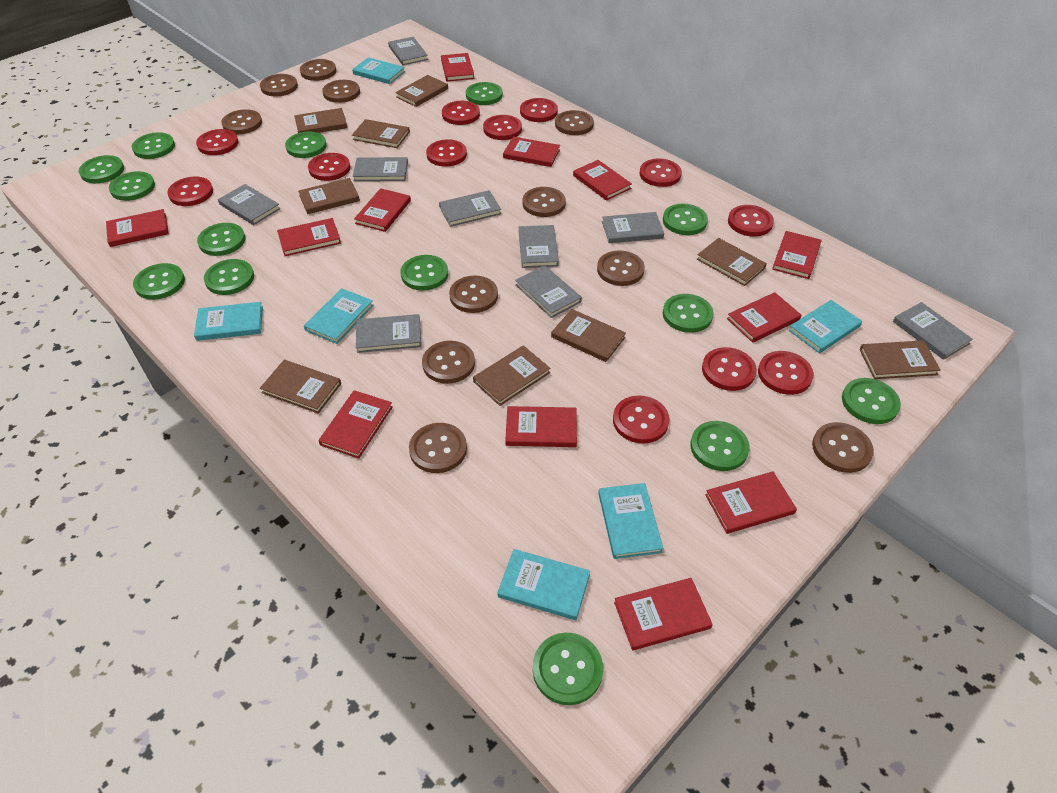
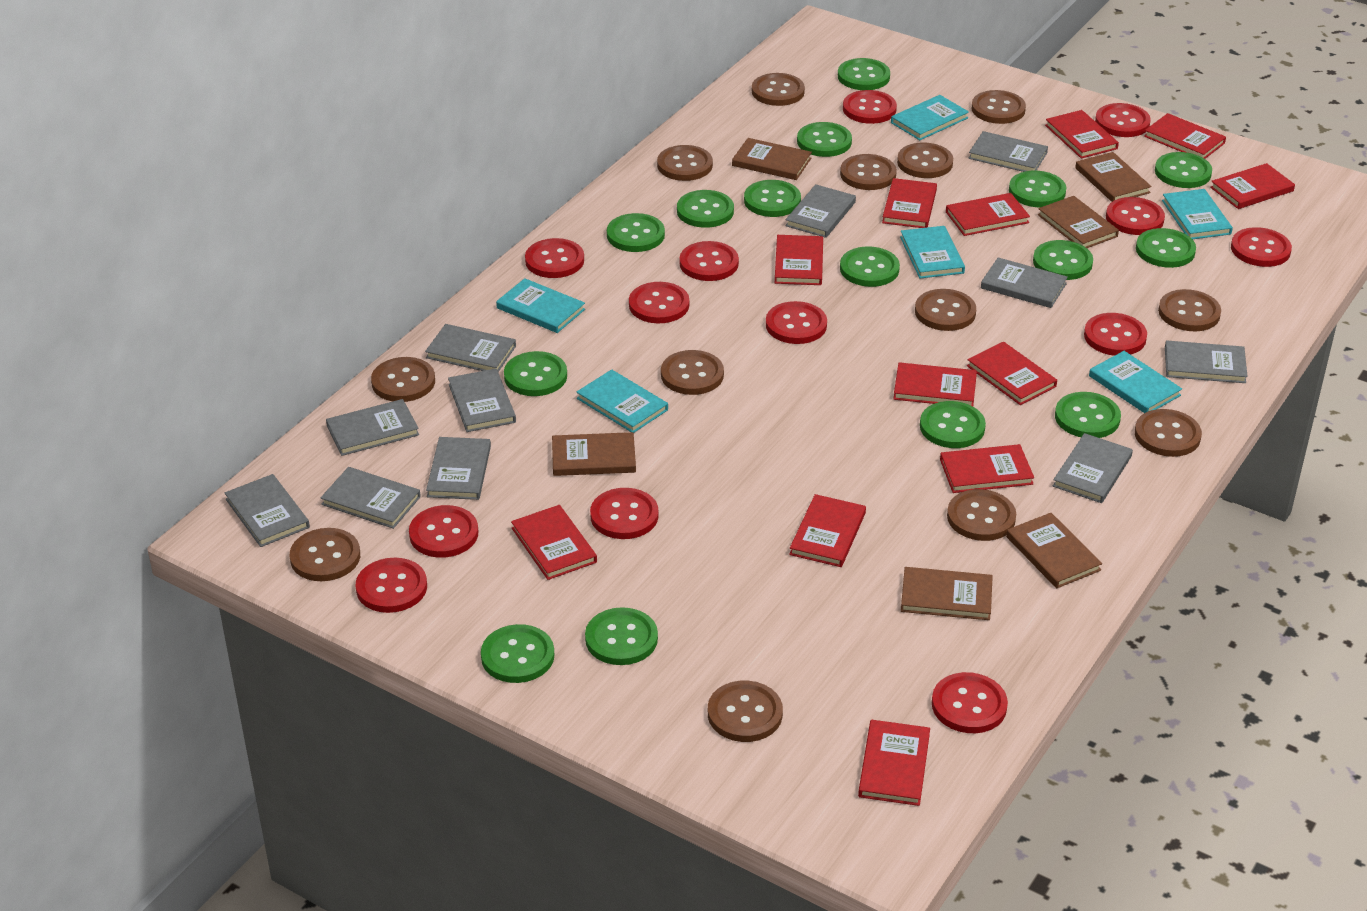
brown book: [260,360,341,414] [294,108,347,133] [298,178,360,214] [352,119,410,148] [395,75,448,107] [473,345,550,406] [551,309,626,362] [697,238,767,286] [860,340,941,379] = 9 -> [552,432,636,476] [732,138,812,180] [901,567,993,620] [1006,513,1102,588] [1038,196,1119,248] [1075,152,1152,202] = 6
brown button: [221,109,262,134] [260,74,298,97] [300,59,336,81] [322,80,360,103] [409,423,467,473] [422,341,475,384] [449,275,498,313] [523,187,566,217] [555,110,594,135] [597,251,645,286] [812,422,874,473] = 11 -> [290,528,360,581] [371,357,435,402] [657,145,713,181] [661,350,724,395] [708,681,783,742] [752,73,805,106] [840,154,897,190] [897,142,953,178] [915,289,976,331] [947,489,1016,541] [971,90,1026,124] [1135,409,1202,457] [1158,289,1221,331] = 13
green button: [79,155,124,183] [109,171,155,201] [132,132,175,159] [133,263,185,300] [197,223,245,256] [204,259,254,295] [285,132,327,158] [401,255,448,291] [466,82,503,105] [533,633,603,705] [663,204,708,235] [663,294,714,333] [690,421,750,471] [842,378,901,424] = 14 -> [481,624,554,683] [504,351,567,396] [585,607,658,665] [607,213,665,252] [677,190,734,228] [744,180,801,217] [797,122,852,157] [838,58,890,90] [840,247,900,287] [920,401,986,448] [1009,171,1066,207] [1033,240,1093,280] [1055,392,1121,438] [1136,228,1196,268] [1155,152,1212,188] = 15
grey book: [218,184,281,225] [353,157,408,181] [356,314,421,353] [388,37,428,65] [439,190,501,227] [515,265,582,318] [519,225,559,268] [602,212,664,243] [893,302,973,360] = 9 -> [225,474,310,547] [321,467,421,529] [326,399,419,456] [425,324,516,372] [426,437,491,500] [448,369,516,432] [785,184,856,238] [969,131,1048,172] [981,257,1068,308] [1053,433,1133,503] [1165,340,1248,383] = 11
red button: [167,177,213,206] [196,129,239,155] [308,153,350,181] [426,139,467,167] [442,101,480,125] [483,115,522,140] [520,98,558,122] [613,395,670,443] [640,158,682,187] [702,347,757,391] [728,205,774,237] [758,351,814,395] = 12 -> [356,558,427,613] [409,505,478,558] [525,238,584,278] [590,488,659,539] [629,282,689,323] [680,241,739,281] [766,301,827,344] [843,90,897,124] [932,672,1008,733] [1084,313,1147,356] [1095,103,1151,137] [1106,197,1165,235] [1231,227,1292,267] = 13

